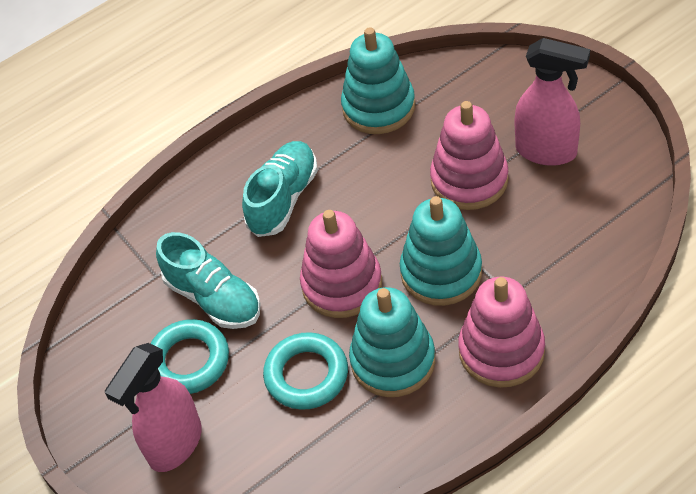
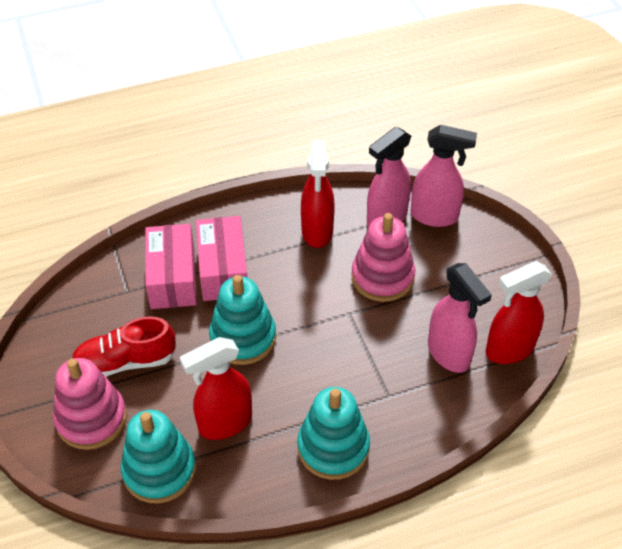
pink box: none = 0 -> [145,224,197,309] [196,216,247,301] = 2
pink spray bottle: [105,343,202,472] [515,38,590,166] = 2 -> [367,127,411,227] [411,125,477,227] [428,263,492,373] = 3
pink stacking toy: [300,210,382,318] [430,101,509,210] [458,277,545,388] = 3 -> [53,358,127,450] [351,213,415,302] = 2
red shoe: none = 0 -> [72,316,176,377] = 1
red spray bottle: none = 0 -> [180,337,252,440] [301,140,335,248] [486,261,552,364] = 3
turquoise ring: [150,319,229,394] [263,332,348,410] = 2 -> none = 0
turquoise shoe: [156,232,261,329] [242,141,318,237] = 2 -> none = 0

